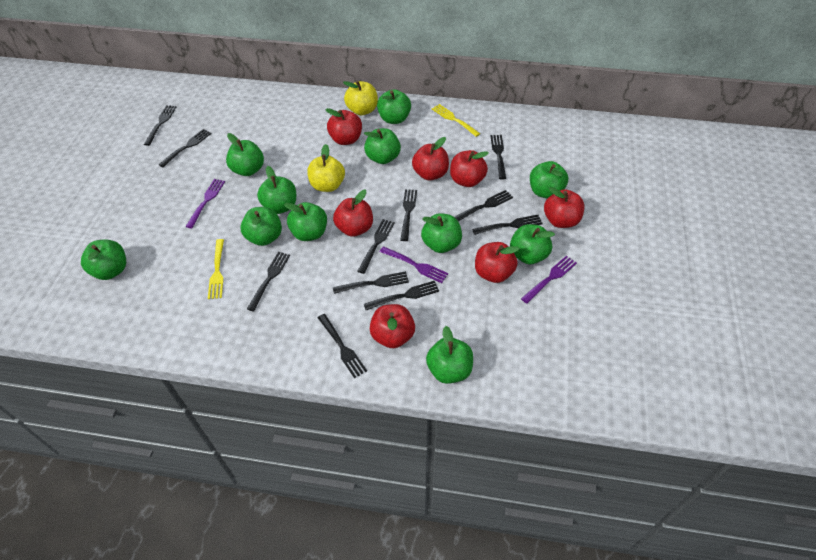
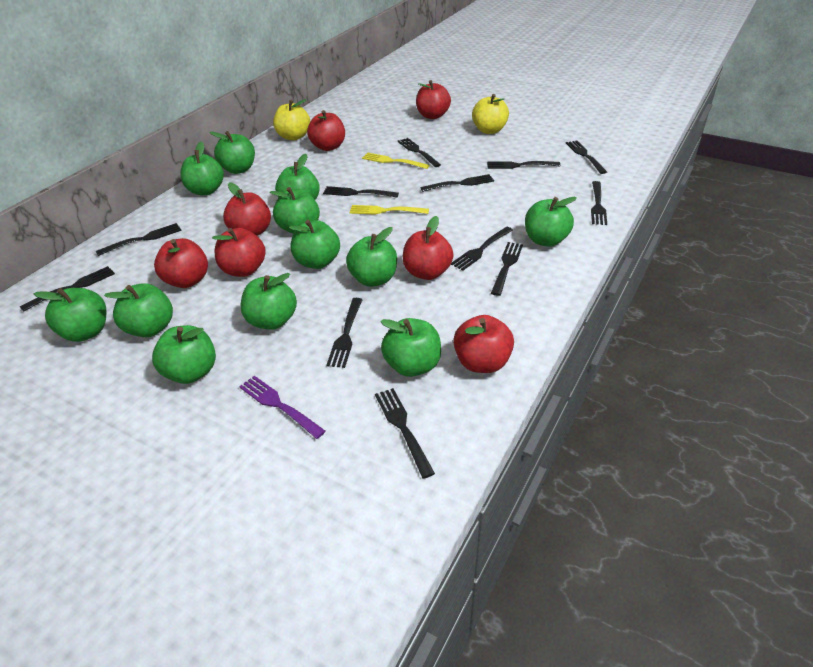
black fork: [144,105,176,146] [159,129,212,167] [247,252,290,312] [318,314,367,378] [333,271,409,294] [357,219,395,274] [364,281,439,310] [400,189,417,241] [455,190,513,221] [472,215,543,235] [490,135,506,179] = 11 -> [20,266,115,312] [96,223,182,256] [323,186,399,197] [326,298,363,368] [375,388,435,479] [397,138,441,167] [420,174,494,192] [451,227,513,271] [487,161,560,169] [491,242,523,296] [566,141,607,174] [591,181,607,225] = 12
green apple: [81,240,126,280] [226,133,264,176] [240,207,282,246] [257,166,296,214] [284,202,327,241] [364,128,401,164] [377,89,411,124] [421,213,462,253] [426,326,473,384] [510,224,555,264] [530,161,568,199] = 11 -> [34,288,107,342] [104,283,173,337] [152,325,216,384] [180,142,224,195] [210,131,255,174] [241,273,297,330] [270,187,320,234] [275,154,320,200] [289,220,340,269] [346,227,397,287] [380,318,441,377] [525,197,577,247] = 12
purple fork: [185,179,225,228] [380,246,448,283] [521,256,577,304] = 3 -> [239,376,325,439] = 1

